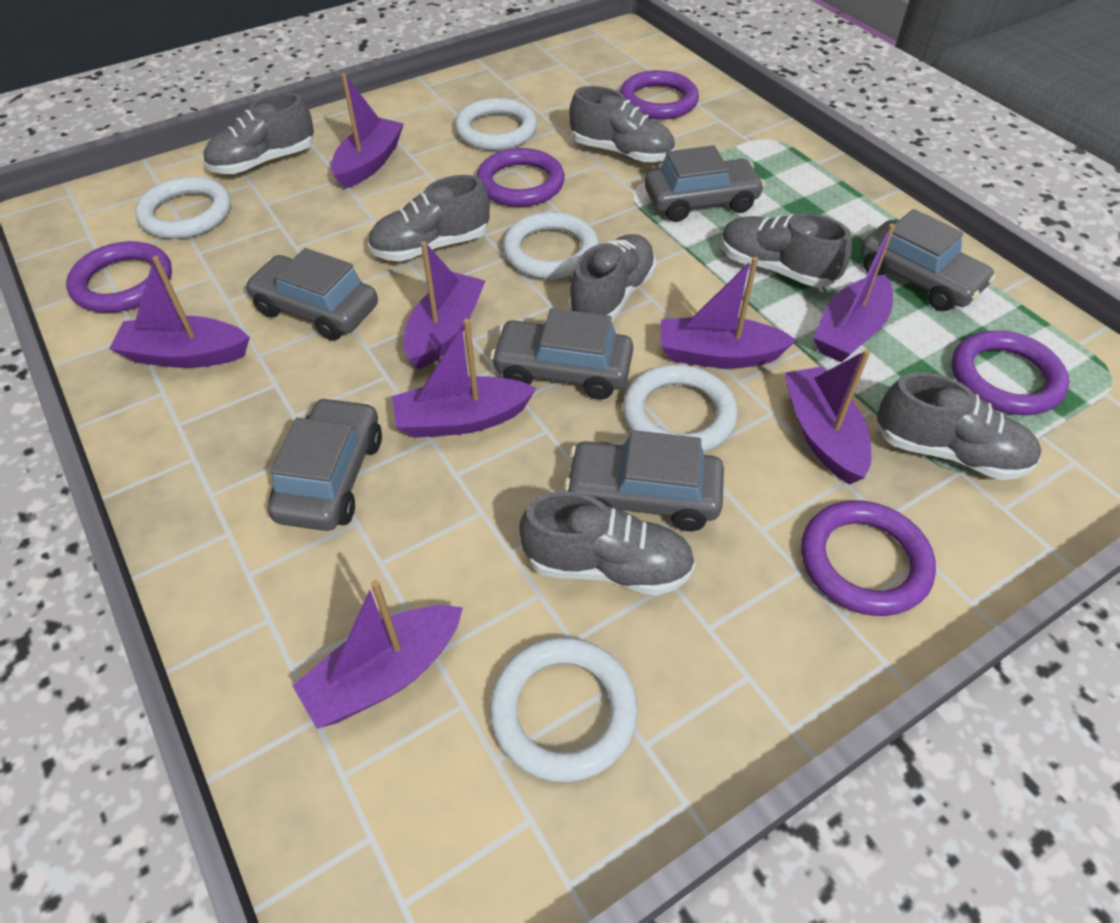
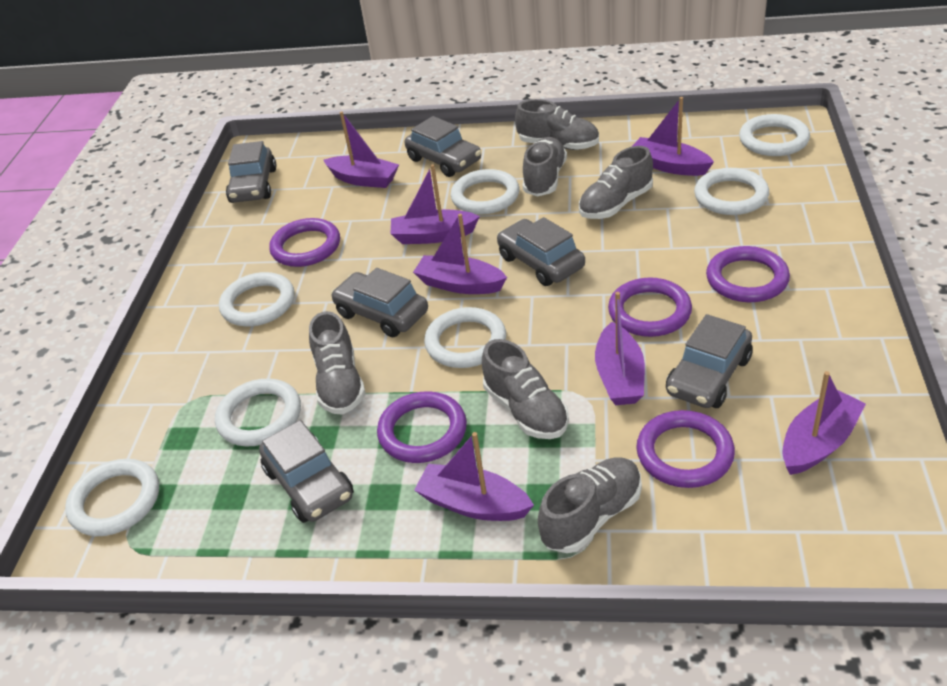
grey shoe: [203,93,314,174] [368,175,490,262] [519,491,695,596] [568,234,656,322] [569,86,675,163] [721,213,852,288] [877,372,1041,480] = 7 -> [309,311,365,414] [482,339,569,439] [515,99,599,150] [523,137,567,197] [538,457,642,553] [579,146,653,219] = 6
purple boat: [109,256,250,368] [292,580,463,729] [331,73,404,189] [392,319,536,438] [404,241,485,370] [661,257,796,368] [784,349,872,485] [813,224,895,363] = 8 -> [323,111,399,188] [390,164,480,244] [413,214,507,294] [414,432,534,521] [595,292,645,405] [632,97,714,176] [782,371,866,475] = 7
white ring: [135,176,231,239] [455,98,537,150] [489,637,638,782] [503,212,599,279] [623,365,738,452] = 5 -> [65,459,159,536] [215,379,301,446] [219,272,295,326] [424,307,506,368] [450,169,519,215] [694,168,769,215] [739,114,810,156] = 7

